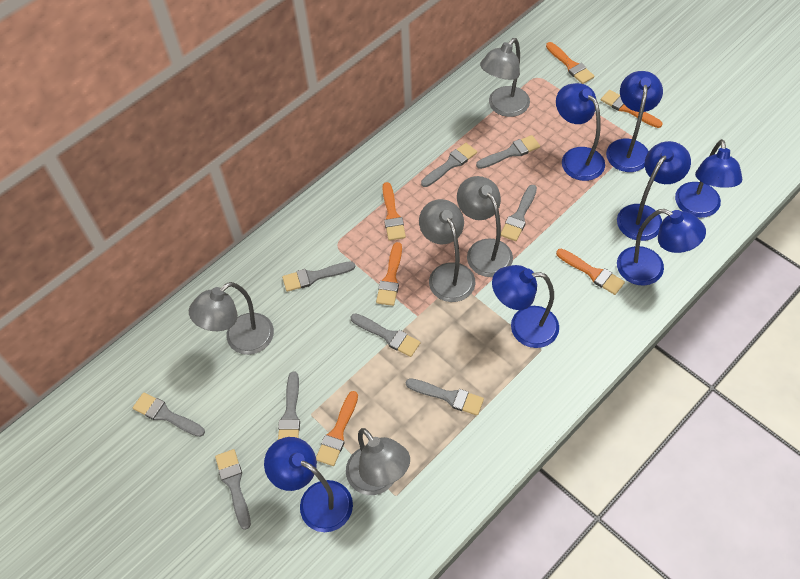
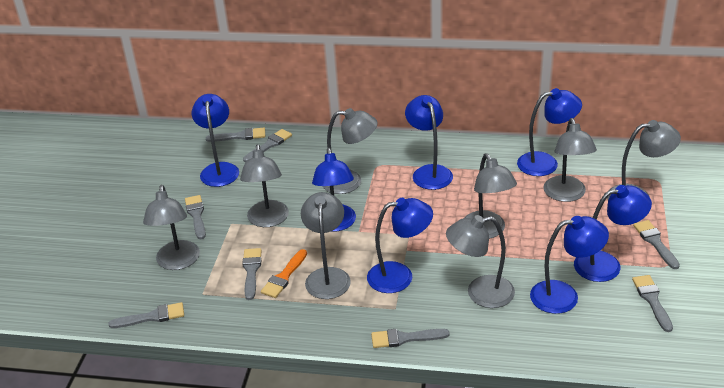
grey brush: [133,392,205,437] [215,449,251,530] [278,372,300,440] [282,261,355,292] [351,313,420,357] [406,378,484,416] [421,143,477,187] [476,135,540,169] [501,185,537,241] = 9 -> [109,302,184,328] [185,195,206,240] [206,127,265,142] [242,248,261,300] [243,129,292,162] [371,329,450,348] [632,275,673,332] [633,220,680,269] = 8
grey lamp: [189,282,274,355] [346,428,410,495] [419,199,475,302] [457,176,513,277] [480,38,530,117] = 5 -> [143,185,200,270] [240,144,289,227] [301,192,351,299] [323,108,378,194] [446,215,515,308] [464,153,517,239] [543,118,597,202] [607,120,681,199] = 8
orange brush: [316,391,358,466] [376,242,402,306] [382,182,406,241] [546,42,594,84] [556,249,625,295] [601,90,662,128] = 6 -> [261,249,307,298] = 1

